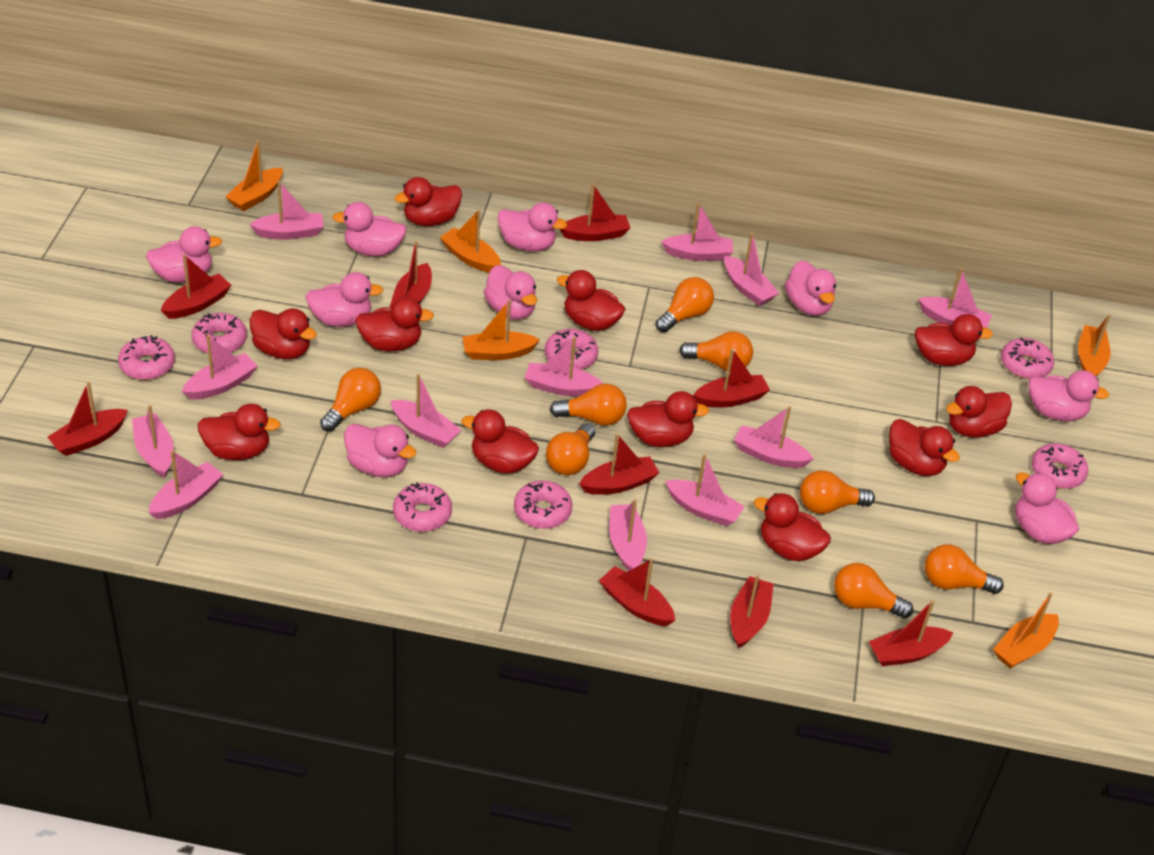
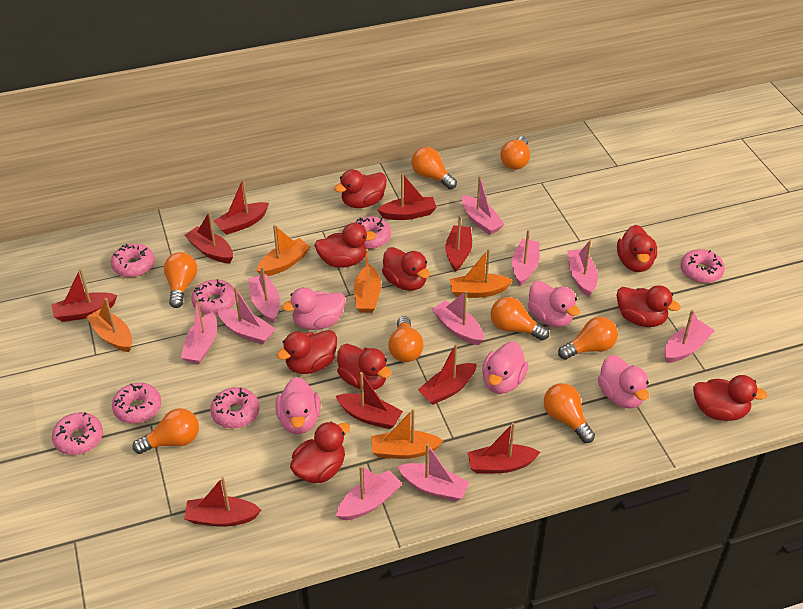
pink boat: [132,405,173,478] [148,450,223,519] [182,335,257,399] [249,181,324,239] [391,374,461,448] [525,337,603,396] [609,499,647,571] [661,202,733,261] [665,454,745,526] [724,232,779,306] [734,406,814,468] [918,268,992,328] = 12 -> [181,298,217,364] [217,287,276,344] [248,266,280,323] [336,466,402,520] [397,443,470,501] [432,291,484,345] [462,176,505,235] [512,230,540,286] [568,240,598,297] [664,310,715,363] = 10
pink duck: [146,226,222,283] [306,272,383,327] [332,202,406,256] [344,424,416,477] [484,265,537,320] [498,202,567,252] [785,260,836,316] [1015,472,1079,544] [1029,370,1109,421] = 9 -> [275,377,321,434] [282,287,345,330] [482,341,528,394] [528,281,580,327] [598,355,649,408] = 5
red duck: [198,404,281,460] [250,308,317,359] [355,297,434,352] [394,177,462,226] [462,409,539,474] [557,270,625,331] [627,391,709,447] [754,493,831,561] [889,419,960,476] [915,314,993,366] [946,386,1012,438] = 11 -> [276,330,337,374] [290,422,350,483] [314,223,376,268] [334,169,387,208] [337,344,391,390] [382,247,430,291] [617,225,657,272] [617,285,681,327] [693,375,768,421] = 9

